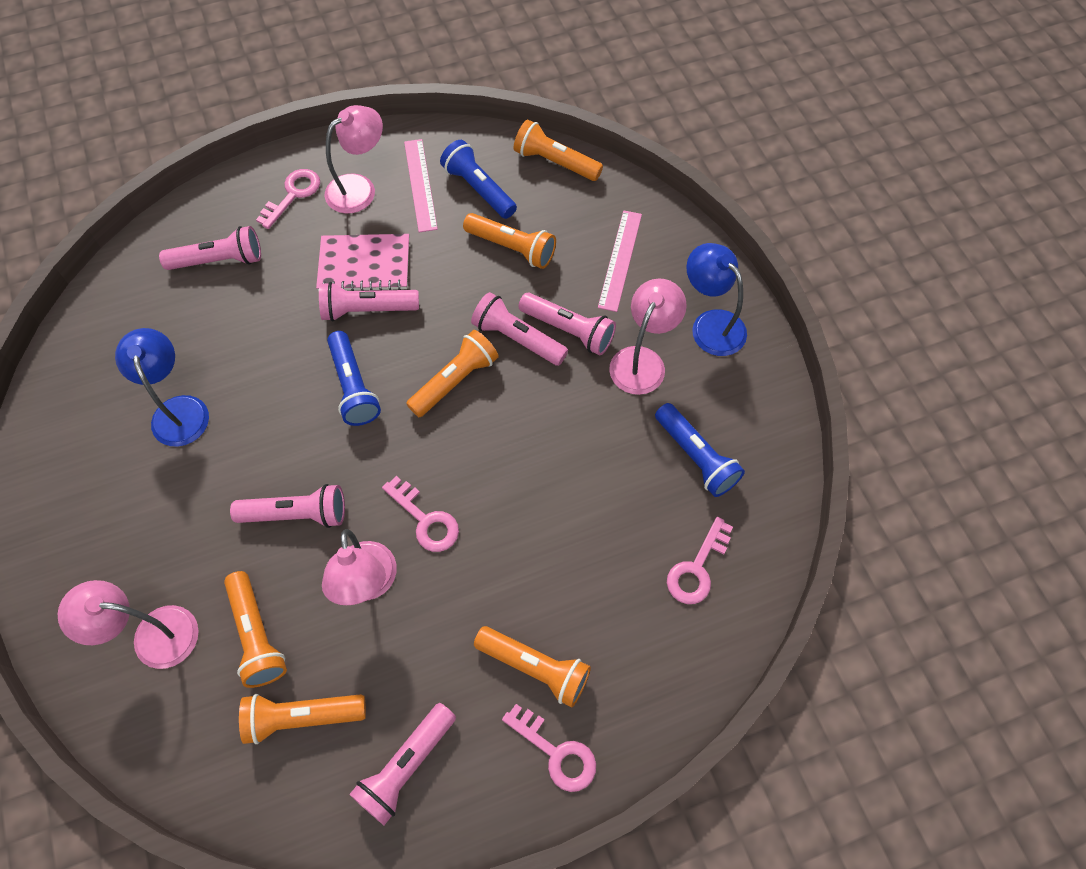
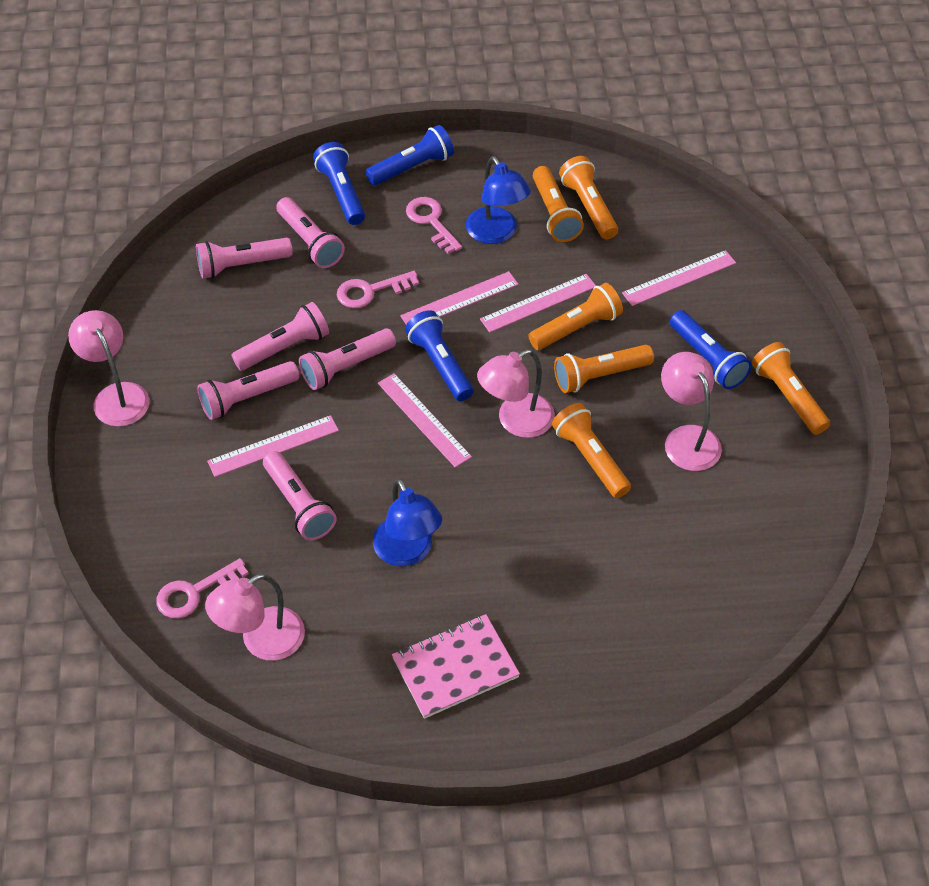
blue flashlight: [327,331,381,426] [440,140,517,219] [655,403,745,497] = 3 -> [313,142,365,225] [365,125,454,186] [405,310,474,401] [670,310,752,389] = 4
pink key: [256,169,320,229] [382,476,459,552] [502,704,596,792] [667,517,733,604] = 4 -> [156,558,249,618] [337,271,419,308] [406,197,462,254] = 3
pink ruler: [404,139,438,232] [598,210,642,312] = 2 -> [207,415,339,477] [378,373,472,467] [400,271,519,324] [480,274,596,333] [622,250,736,306] = 5

